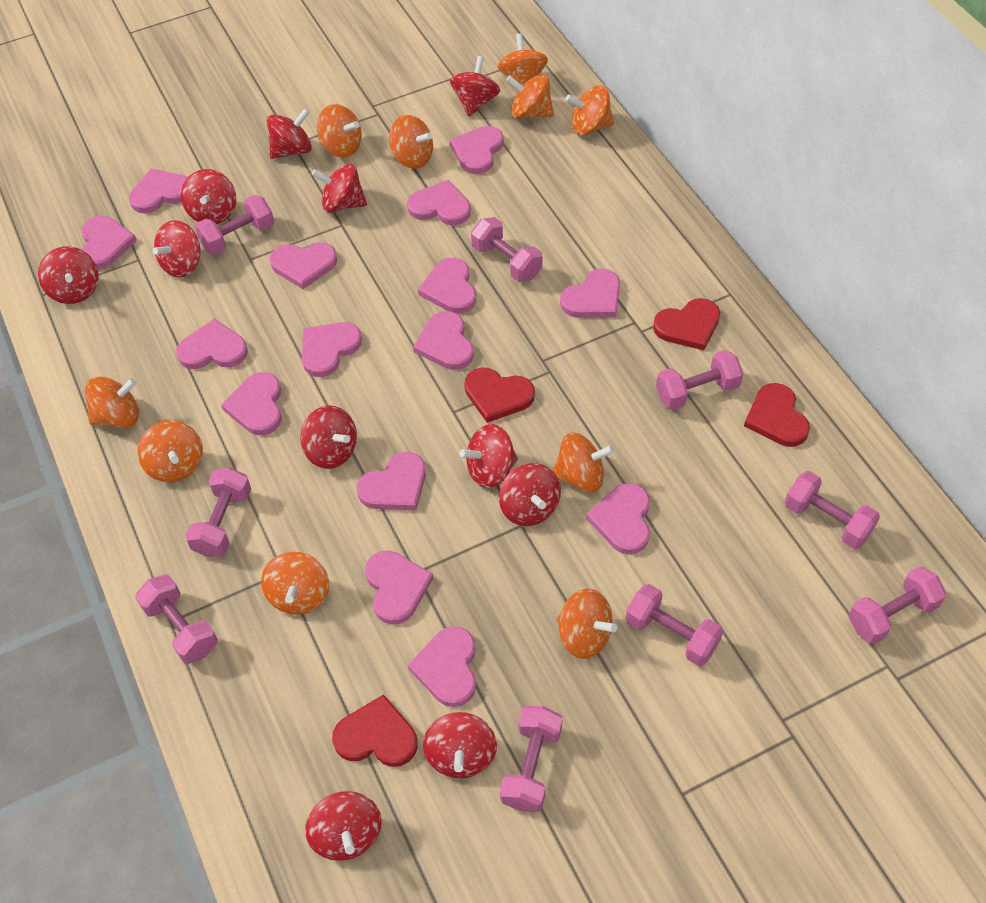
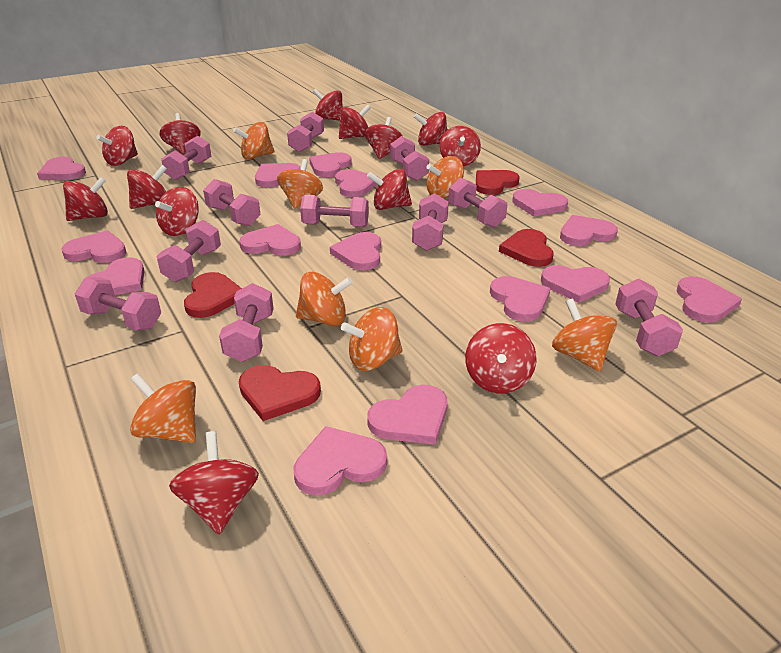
orange spinning top: [85,377,139,428] [138,420,203,482] [261,552,329,615] [317,104,362,158] [389,115,433,169] [498,34,548,86] [506,74,554,119] [553,432,614,493] [557,588,617,659] [566,86,614,135] = 10 -> [130,373,196,443] [233,122,274,160] [277,159,323,209] [296,272,353,326] [341,307,403,371] [426,156,464,198] [552,298,617,372] = 7
pink dumbbell: [135,574,218,664] [185,467,251,557] [195,195,274,255] [471,217,542,282] [500,706,563,812] [626,584,723,666] [656,350,743,410] [785,471,880,549] [848,566,946,644] = 9 -> [75,277,161,330] [157,220,221,282] [161,136,211,180] [203,179,261,226] [219,283,274,362] [287,112,324,152] [300,195,369,227] [390,136,429,181] [412,193,449,251] [449,178,507,228] [615,279,683,356] = 11
red spinning top: [38,246,99,304] [153,220,200,278] [181,169,236,224] [267,108,312,159] [300,405,357,469] [305,791,382,861] [312,164,367,213] [423,712,497,778] [450,56,500,117] [460,424,518,488] [499,463,561,526] = 11 -> [63,177,108,221] [96,126,138,166] [127,165,167,209] [155,187,199,236] [159,113,201,155] [169,431,259,534] [313,89,343,121] [339,104,371,139] [365,117,402,159] [367,169,412,210] [414,112,447,146] [439,126,481,166] [465,323,536,393] = 13

